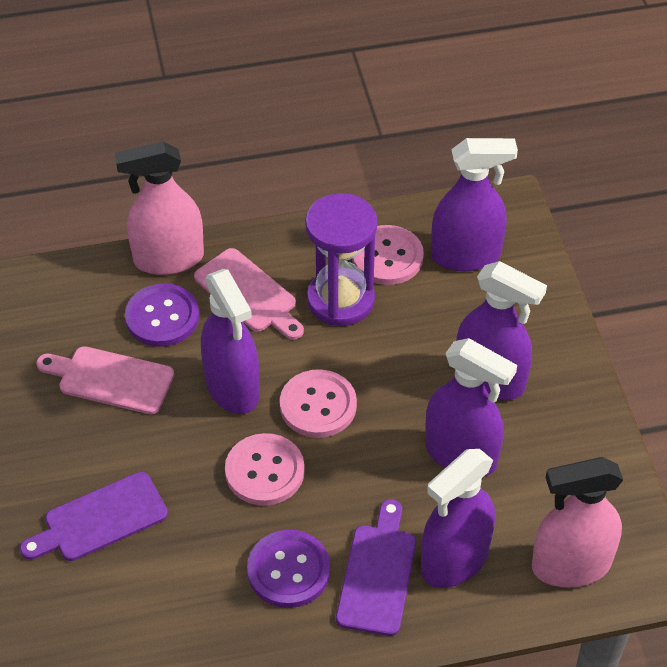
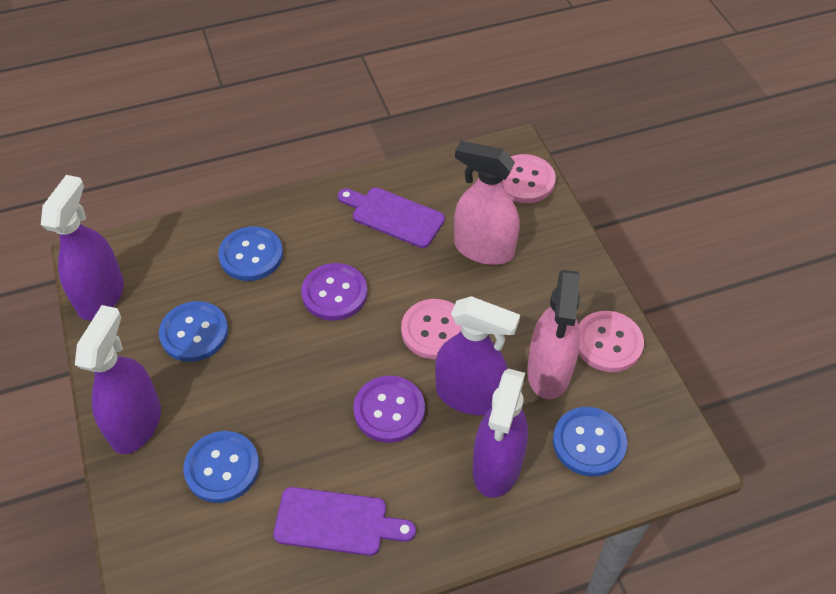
blue button: none = 0 -> [159,301,228,362] [183,431,259,503] [218,226,283,281] [553,407,627,477] = 4
pink cutting board: [36,346,174,414] [194,248,304,340] = 2 -> none = 0
purple hourglass: [305,193,377,326] = 1 -> none = 0
purple spray bottle: [201,269,260,414] [421,449,495,588] [425,338,517,476] [431,138,518,271] [456,261,547,400] = 5 -> [41,175,124,321] [75,305,161,454] [435,296,520,415] [473,368,528,498] = 4

